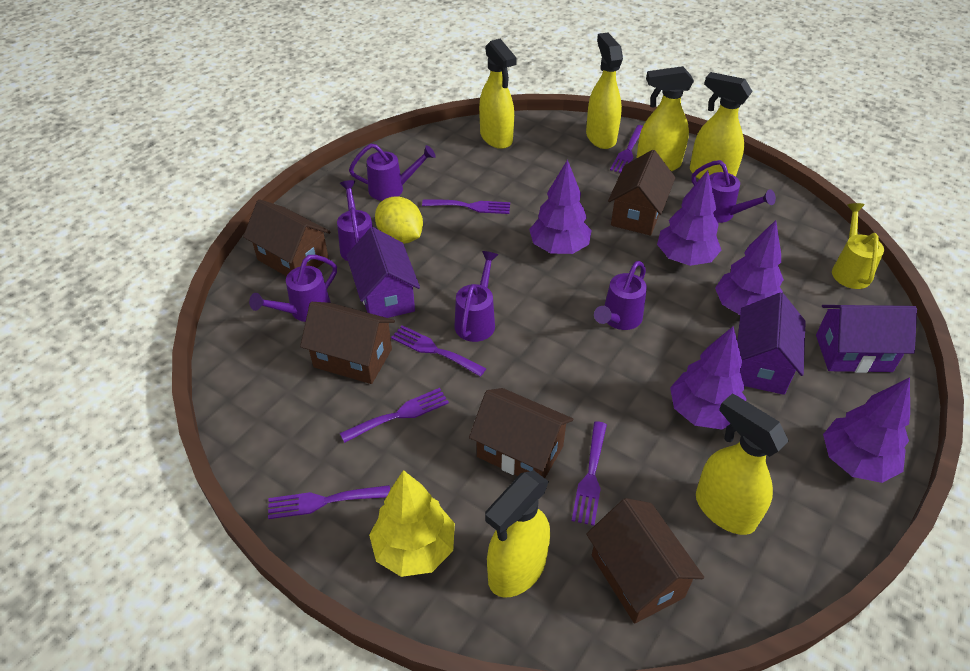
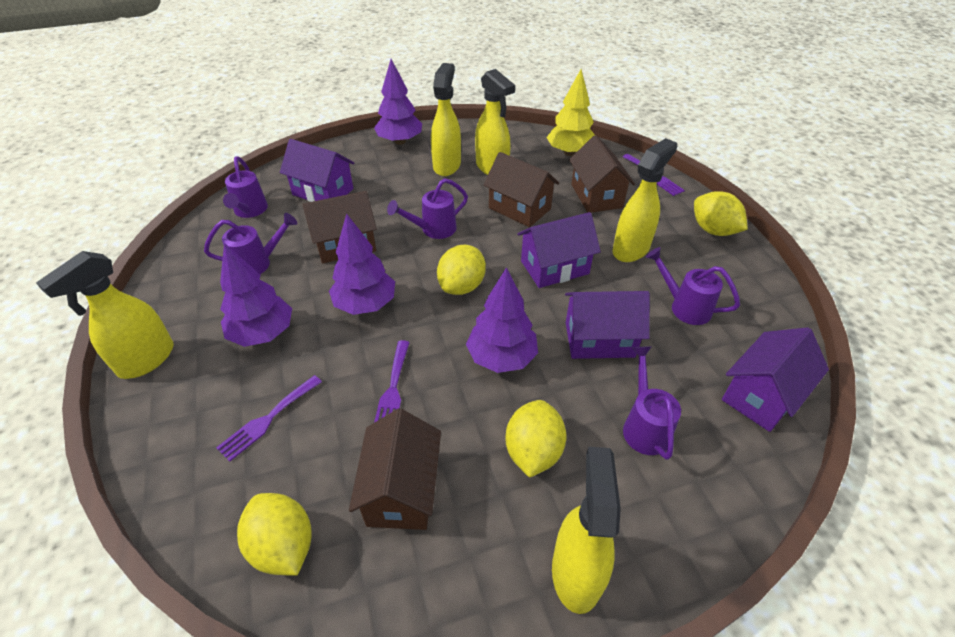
brown house: [243,199,330,276] [300,302,395,384] [469,388,573,478] [586,498,704,624] [608,150,675,235] = 5 -> [302,191,377,263] [349,409,441,530] [484,152,559,227] [569,135,635,213] = 4
purple fork: [268,485,390,519] [340,388,449,443] [391,325,486,377] [422,200,510,214] [572,421,607,526] [610,125,643,173] = 6 -> [216,375,322,462] [374,340,410,423] [623,154,685,196] = 3
purple house: [346,227,420,318] [737,292,806,395] [816,305,917,373] = 3 -> [280,139,354,202] [517,212,601,288] [565,291,650,359] [722,327,829,432] = 4
purple tree: [529,159,592,254] [657,170,721,266] [670,326,747,429] [715,220,784,315] [823,377,910,483] = 5 -> [220,243,292,347] [329,213,395,315] [374,59,422,145] [466,267,538,373] = 4
purple watering can: [249,255,337,322] [337,180,373,261] [349,144,436,201] [455,251,498,342] [594,261,647,330] [692,160,776,223] = 6 -> [204,213,297,274] [223,156,268,218] [387,178,468,239] [623,346,681,460] [646,247,740,325] = 5
yellow lemon: [375,196,423,244] = 1 -> [237,493,312,576] [437,245,486,295] [505,400,567,478] [694,191,748,236] = 4
yellow spray bottle: [479,39,517,149] [485,471,550,597] [586,33,623,149] [636,66,694,171] [690,72,753,179] [696,393,789,535] = 6 -> [36,251,174,379] [431,63,461,176] [475,69,515,175] [552,447,621,614] [613,138,677,262] = 5
yellow watering can: [832,203,884,289] = 1 -> none = 0

